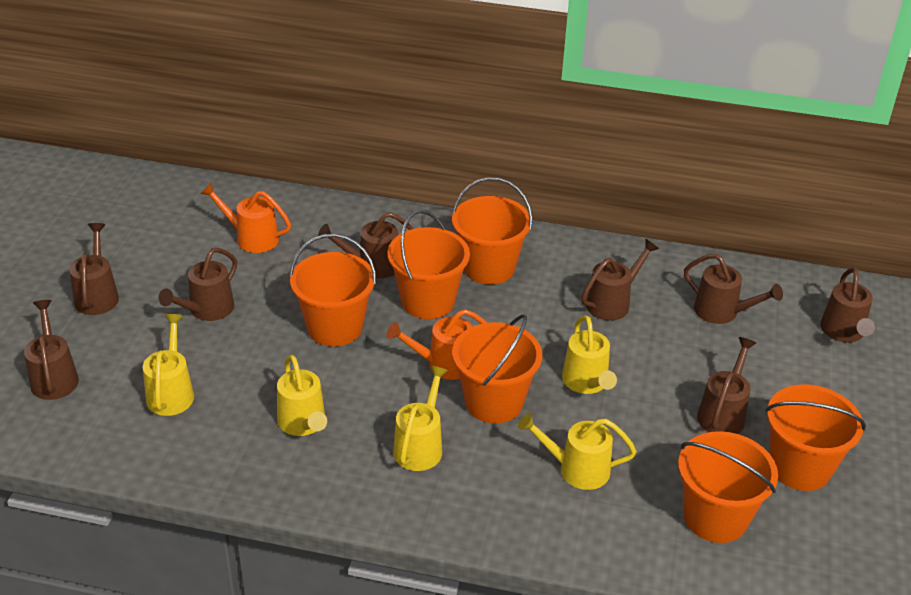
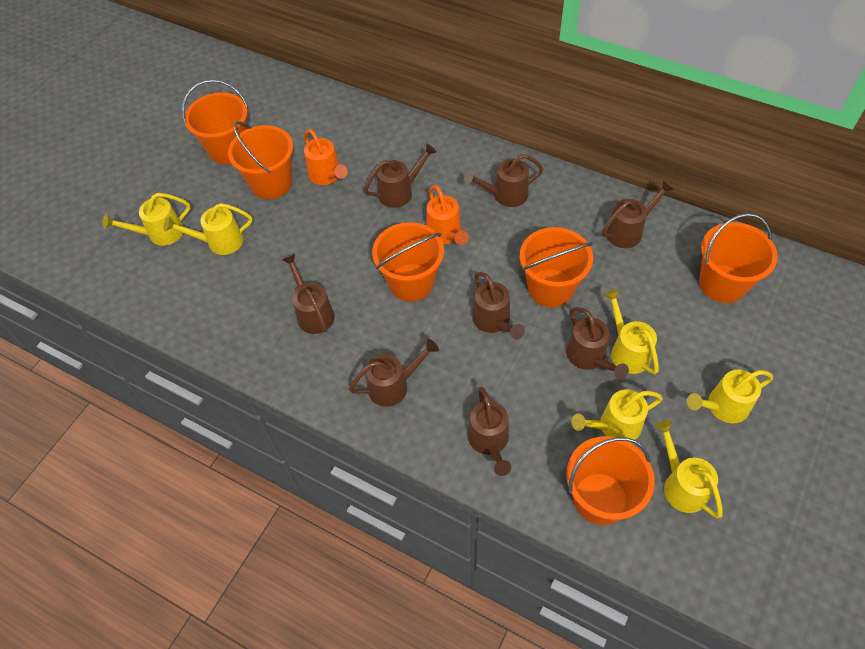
yellow watering can: [143,314,194,416] [277,355,327,436] [393,366,449,471] [518,413,636,490] [562,315,617,394] = 5 -> [103,193,191,246] [164,203,252,255] [571,389,663,440] [604,289,659,374] [655,420,723,518] [687,370,773,423] = 6

